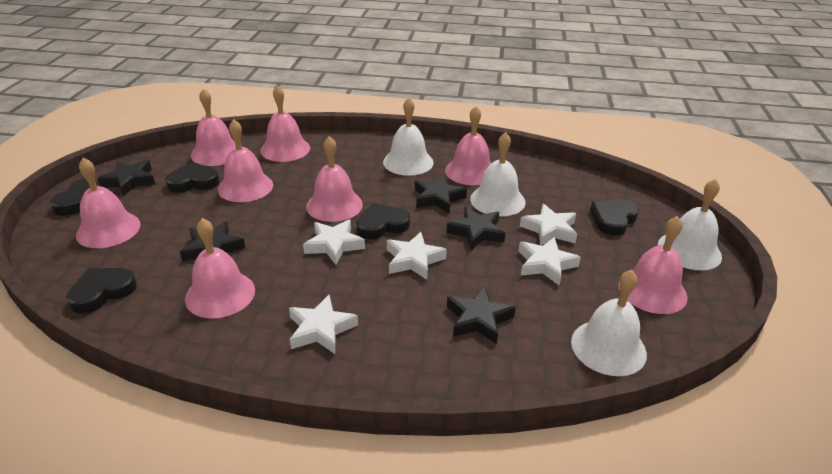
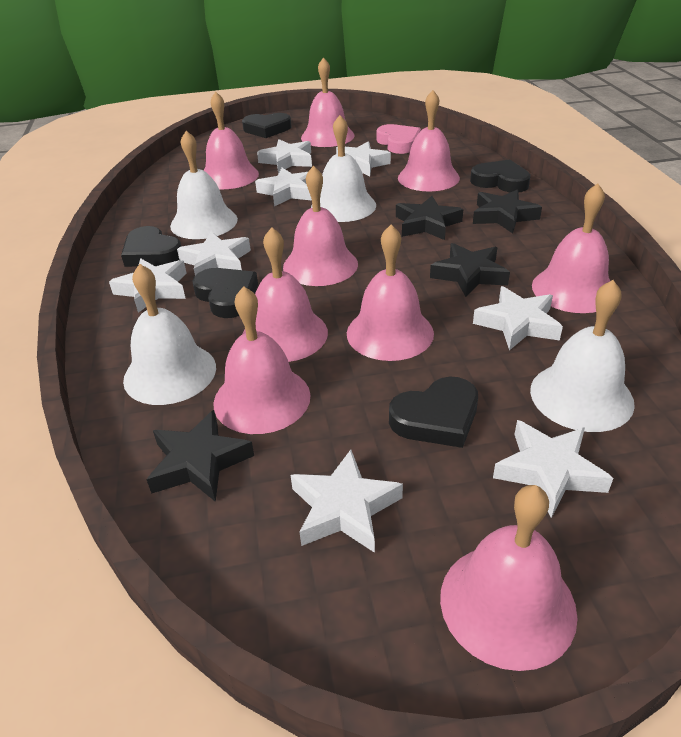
black star: [97,160,155,196] [180,221,245,261] [415,175,467,213] [447,207,505,250] [447,286,516,344] = 5 -> [146,410,254,502] [396,196,463,240] [430,243,510,297] [473,190,542,234] = 4
pink bell: [76,158,141,248] [185,218,255,319] [191,89,236,166] [218,119,273,202] [260,85,310,162] [306,136,363,222] [445,106,491,185] [618,216,688,314] = 8 -> [204,91,259,189] [213,286,311,434] [243,227,328,362] [283,165,358,286] [301,57,355,147] [347,225,434,361] [398,90,460,191] [440,485,578,671] [532,183,610,313] = 9
pink heart: none = 0 -> [376,124,421,154] = 1
white star: [289,295,358,354] [303,219,365,265] [387,232,447,280] [518,237,581,285] [520,204,577,245] = 5 -> [109,259,187,313] [177,231,251,276] [255,168,312,206] [257,139,312,173] [291,450,403,553] [336,142,391,176] [473,286,563,350] [493,420,613,518] = 8

